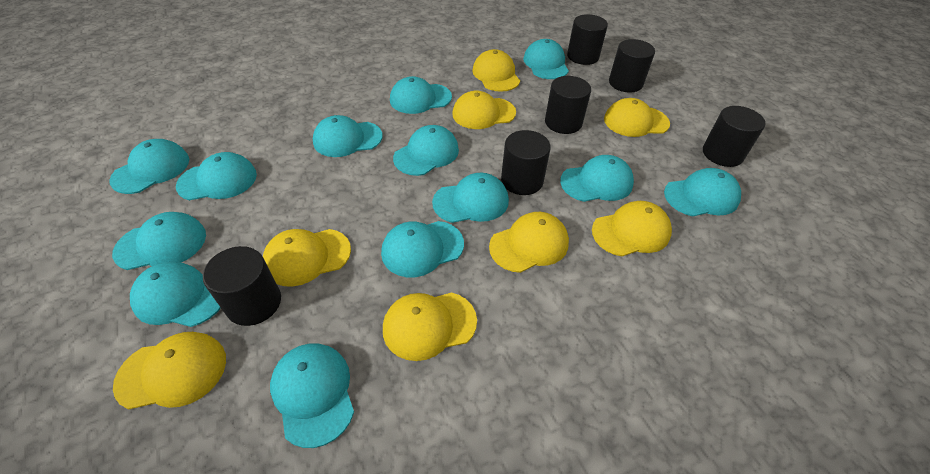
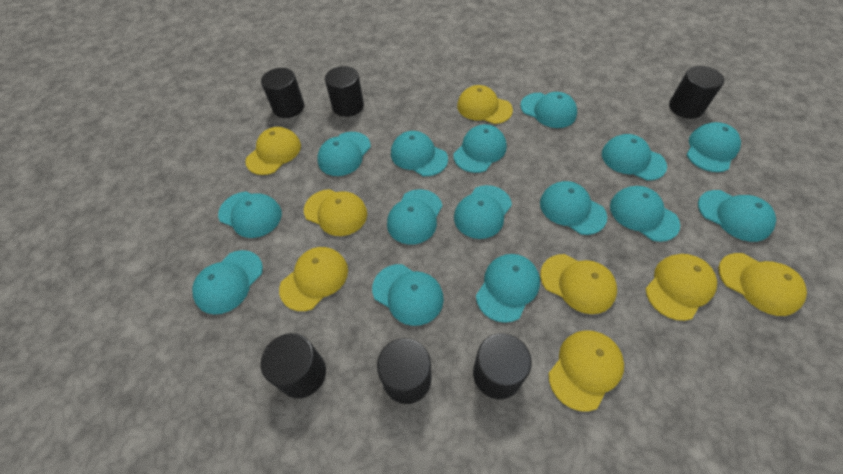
turquoise cap: [109,139,189,194] [112,212,206,270] [130,262,221,327] [176,152,257,200] [270,343,354,448] [313,115,383,157] [381,221,464,277] [390,76,452,114] [393,125,459,176] [432,173,509,223] [523,39,569,79] [560,155,634,202] [664,168,741,216] = 13 -> [192,250,263,315] [218,192,282,238] [317,132,371,176] [372,264,444,326] [387,189,442,245] [391,131,448,176] [453,124,507,173] [454,185,512,239] [476,254,540,323] [520,92,577,128] [540,181,607,235] [602,134,667,181] [610,186,680,242] [687,122,741,172] [698,190,776,242] = 15

